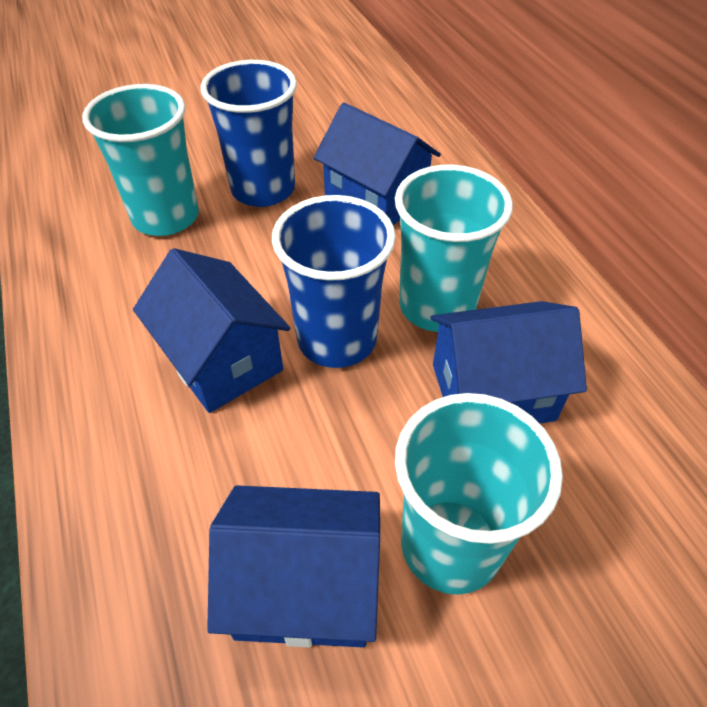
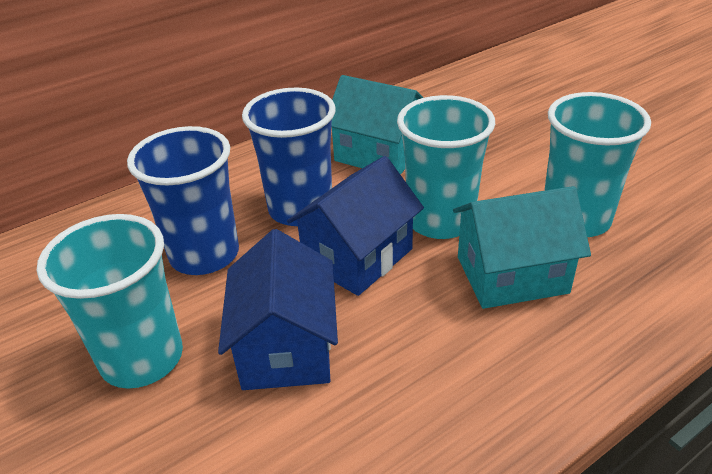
blue house: [133,248,290,413] [207,485,380,648] [313,102,441,225] [431,301,587,423] = 4 -> [218,229,338,390] [287,156,424,296] = 2
turquoise house: none = 0 -> [331,75,424,175] [453,186,591,309] = 2

